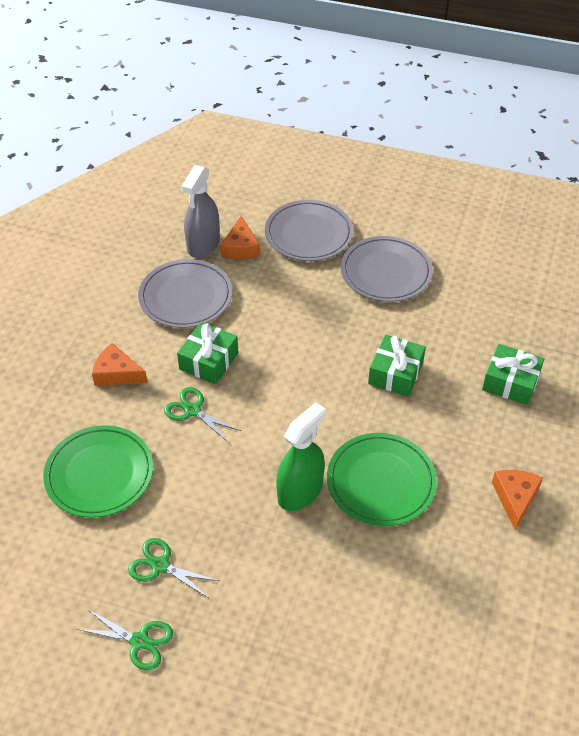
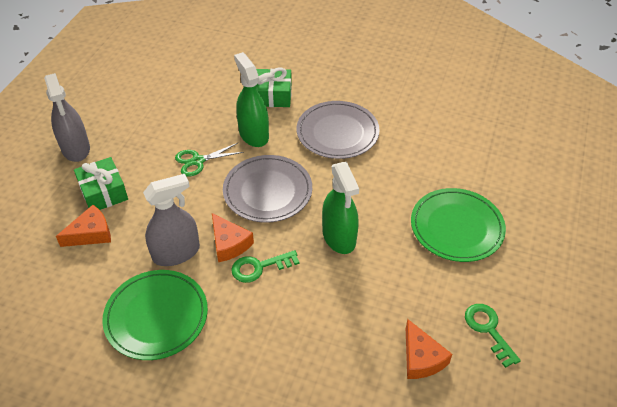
green gift: [177,322,238,384] [368,334,426,397] [482,344,544,405] = 3 -> [74,157,128,210] [256,68,292,107] = 2
green key: none = 0 -> [231,250,299,283] [465,304,521,368] = 2
green scissors: [77,609,173,671] [128,538,219,598] [164,387,241,443] = 3 -> [175,143,244,177] = 1
green spray bottle: [276,402,326,511] = 1 -> [234,52,269,147] [322,162,359,254] = 2
grey plate: [138,259,232,328] [265,200,353,261] [341,236,433,302] = 3 -> [223,155,312,223] [297,101,380,159] = 2
grey spray bottle: [181,165,220,258] = 1 -> [44,73,90,162] [143,174,200,266] = 2

